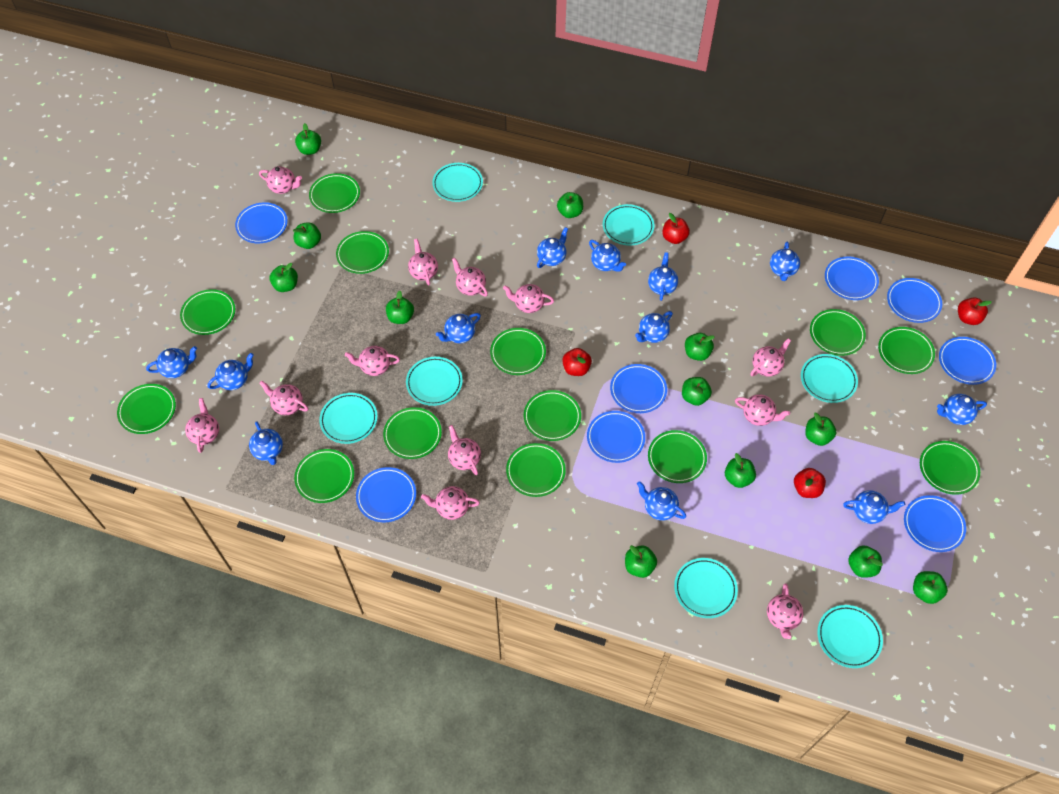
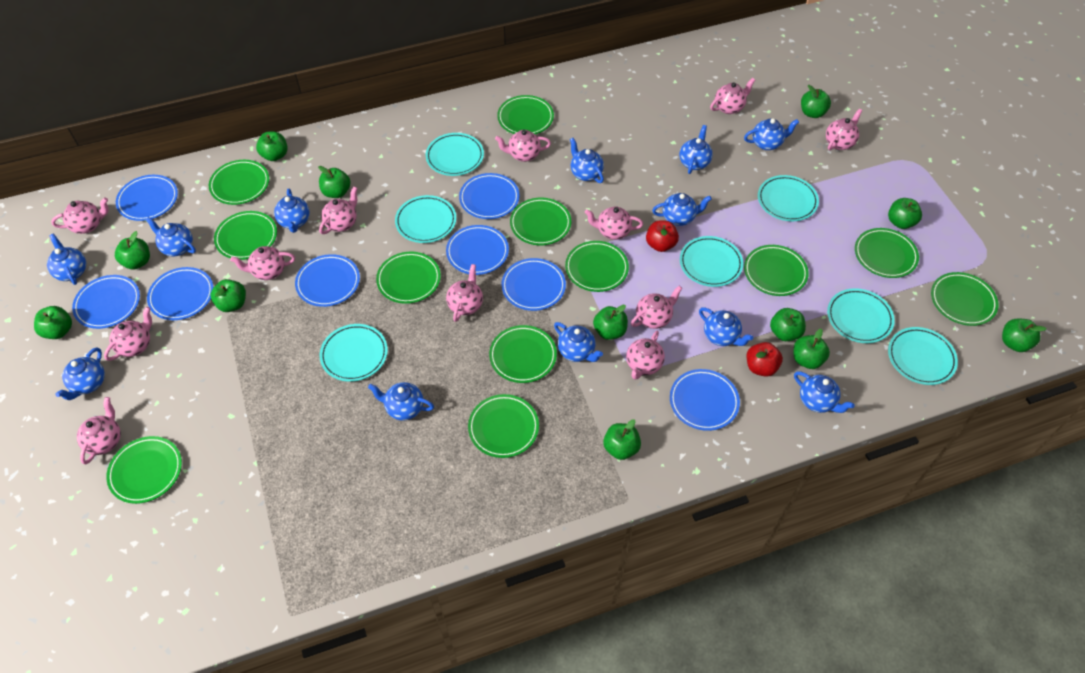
green plate: [117,384,176,434] [180,289,235,335] [294,449,354,503] [309,173,360,213] [336,231,389,274] [383,407,442,459] [490,328,546,375] [506,443,566,497] [524,390,581,441] [648,430,707,483] [810,309,866,356] [878,327,935,374] [920,441,980,495] = 13 -> [106,436,182,504] [209,160,269,205] [214,211,277,260] [376,252,441,304] [468,394,539,458] [489,325,557,383] [497,95,554,134] [510,198,571,245] [565,241,629,292] [744,245,809,296] [855,228,919,278] [931,272,999,326] = 12
red apple: [562,348,592,376] [662,213,690,244] [794,468,826,498] [958,298,992,325] = 4 -> [646,220,679,252] [747,342,783,377] = 2

